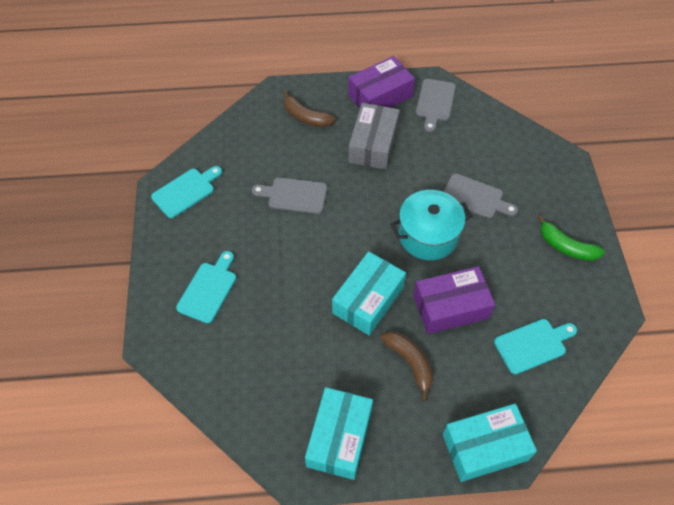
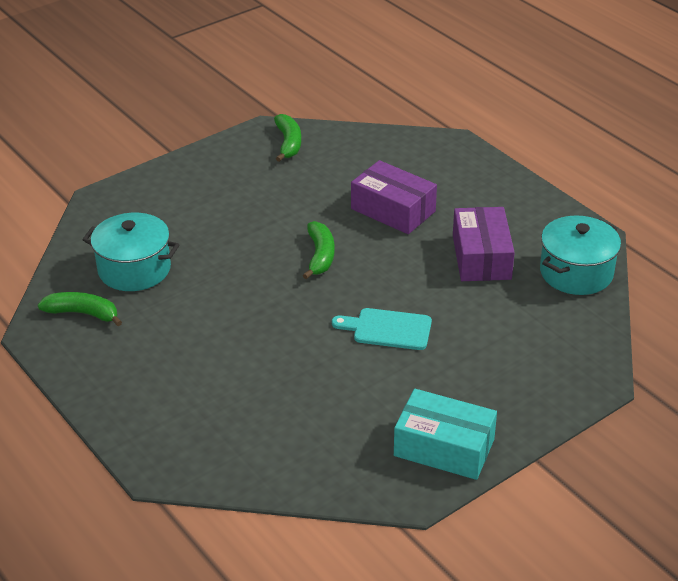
brown banana: [283,90,335,127] [381,331,433,401] = 2 -> none = 0
green banana: [538,215,605,261] = 1 -> [38,292,122,326] [274,114,301,162] [303,221,334,279] = 3
grey box: [348,103,400,170] = 1 -> none = 0
grey cutting board: [252,177,327,214] [416,79,456,132] [444,174,518,218] = 3 -> none = 0
turquoise box: [305,387,373,480] [332,251,406,336] [443,403,537,482] = 3 -> [394,389,497,480] = 1
turquoise cutting board: [151,166,222,218] [176,251,236,324] [494,319,577,374] = 3 -> [332,308,432,350] = 1
turquoise pot: [391,190,472,260] = 1 -> [82,213,179,291] [540,215,621,295] = 2

